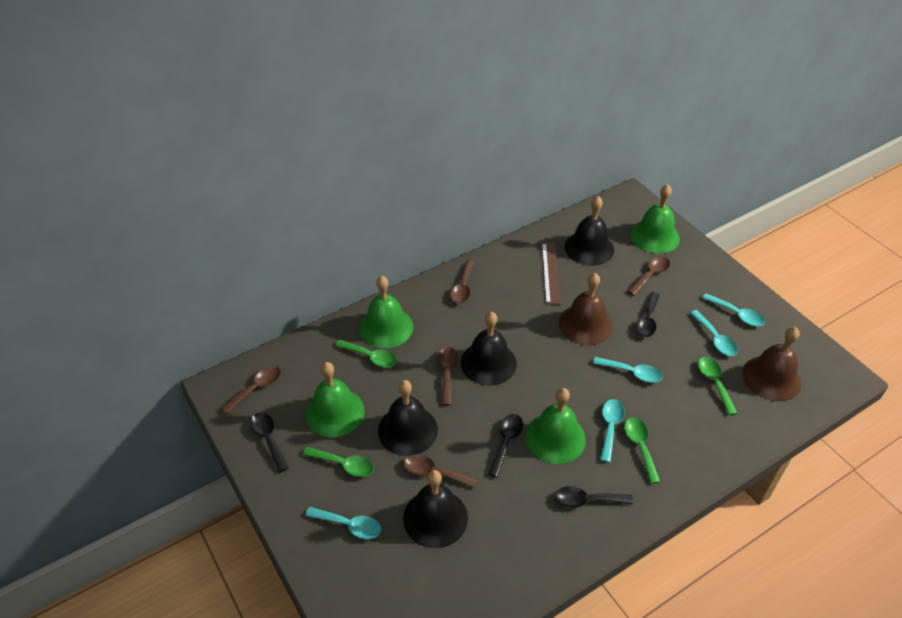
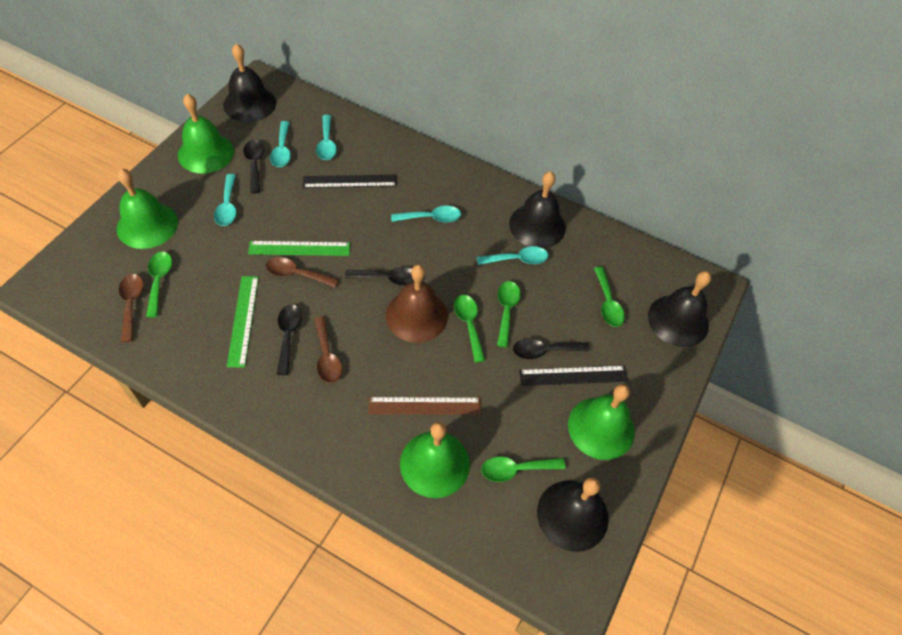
black ruler: none = 0 -> [303,175,397,188] [519,366,628,386] = 2
brown bell: [559,273,613,345] [743,327,801,401] = 2 -> [386,265,448,343] = 1
brown spoon: [221,366,281,414] [404,454,478,488] [437,347,458,405] [450,260,475,304] [627,256,670,295] = 5 -> [119,274,143,342] [266,257,339,287] [314,316,342,383] = 3
green ruler: none = 0 -> [227,276,259,368] [248,241,350,256] = 2
green spoon: [303,447,374,477] [335,340,397,368] [624,418,660,484] [698,357,737,415] = 4 -> [146,252,172,317] [454,295,485,363] [481,457,566,482] [497,281,520,347] [594,267,625,327] = 5

